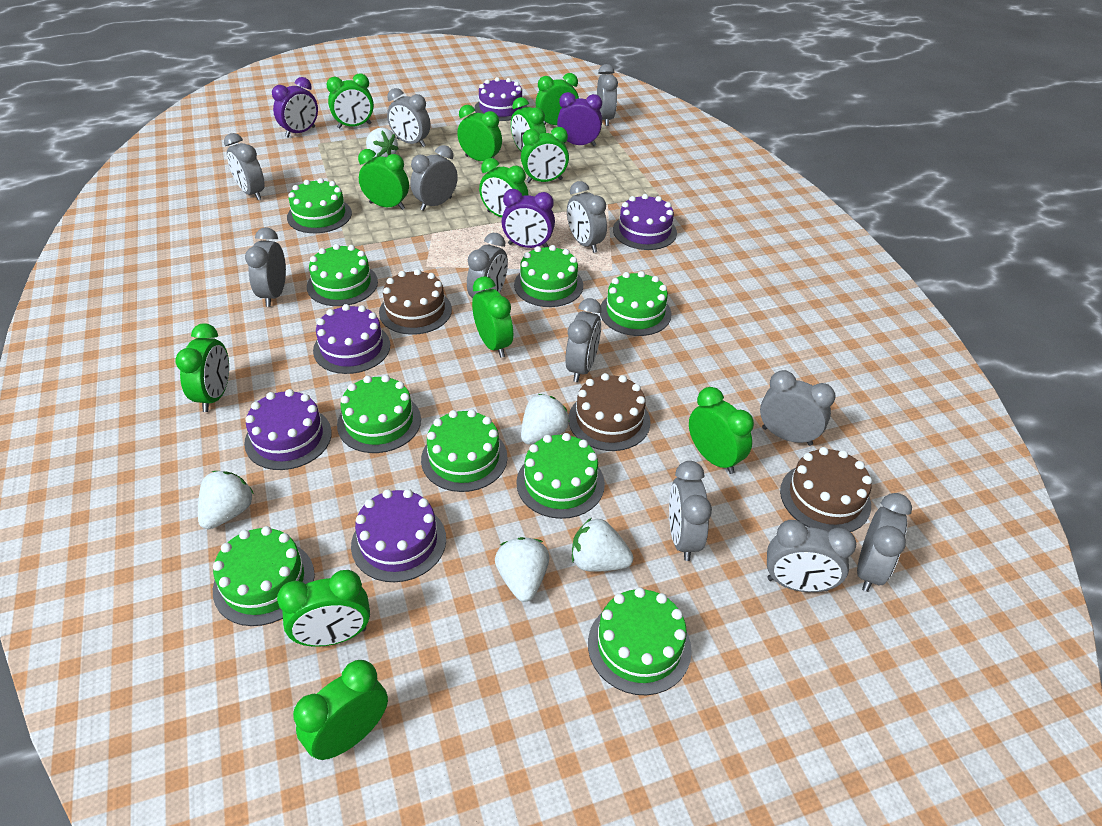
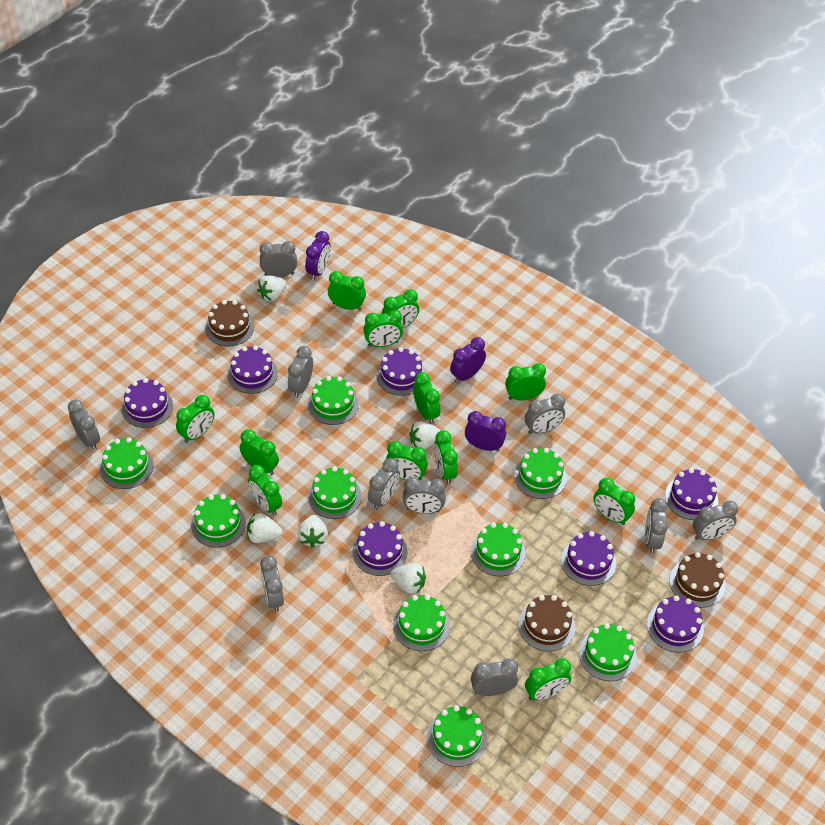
grey clock: [224,133,265,200] [245,227,286,307] [387,88,430,147] [410,145,458,211] [467,233,508,298] [565,298,601,382] [567,181,607,253] [597,64,618,126] [669,461,712,561] [760,370,836,446] [767,520,856,592] [857,493,912,592] = 12 -> [68,400,100,450] [260,241,297,277] [260,555,284,612] [288,346,313,398] [368,458,400,510] [403,477,446,514] [471,658,518,696] [525,394,565,434] [645,498,667,554] [693,501,738,540] = 10
purple cake: [244,389,332,470] [313,304,390,374] [351,489,446,582] [475,77,527,121] [613,194,677,250] = 5 -> [122,378,173,428] [227,346,278,394] [353,521,407,576] [376,347,426,396] [561,531,616,586] [647,595,704,652] [665,468,718,520] = 7

